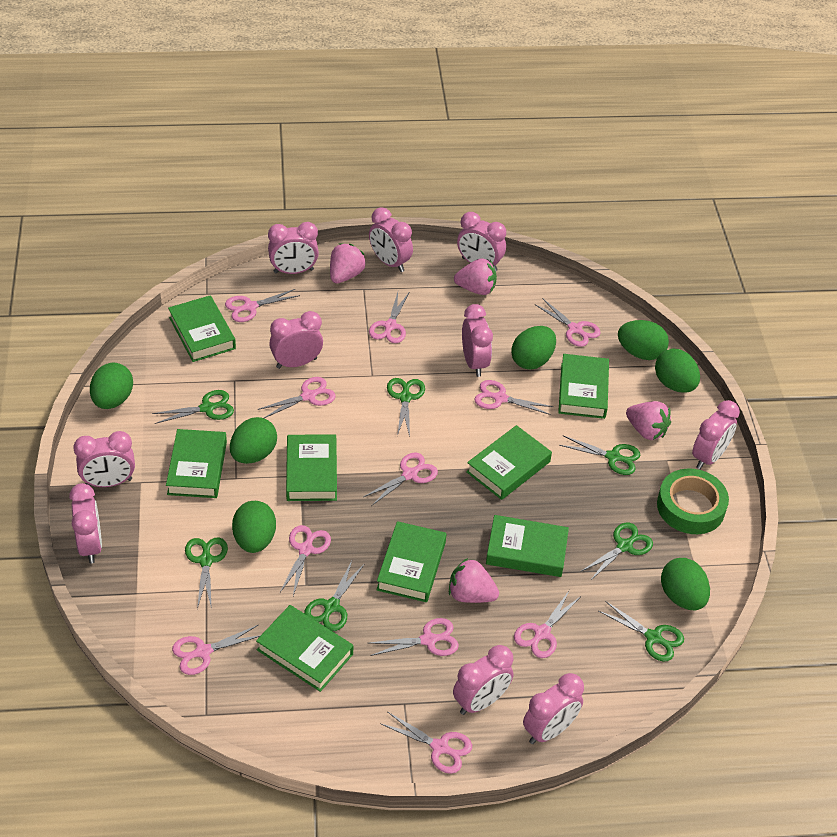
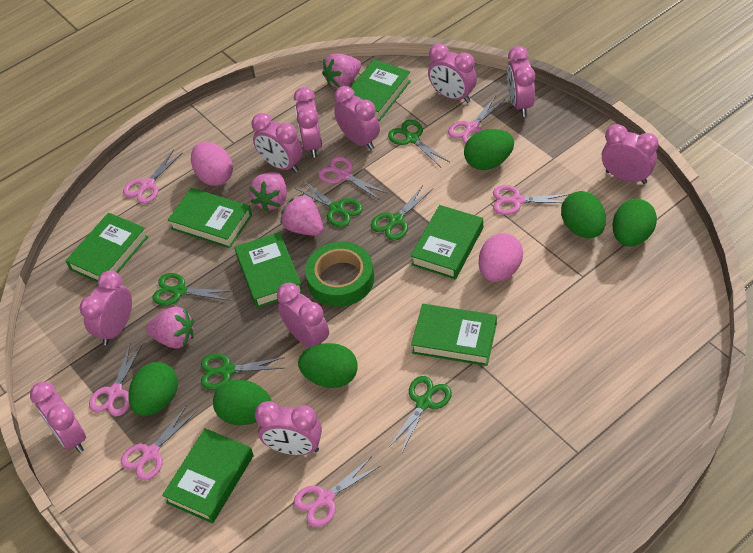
green book: [166,429,227,498] [168,295,236,362] [256,605,353,692] [286,434,337,501] [376,521,446,602] [466,425,552,500] [486,515,569,577] [558,354,609,419] = 8 -> [66,213,148,282] [162,428,254,524] [168,188,252,248] [234,232,303,308] [350,59,411,121] [411,205,483,280] [411,304,497,366] = 7
green egg: [90,362,133,409] [230,417,277,464] [232,501,276,553] [511,326,556,370] [618,320,669,360] [655,349,700,393] [661,558,710,610] = 7 -> [129,362,178,416] [213,380,271,425] [298,343,358,388] [464,129,514,170] [561,191,606,238] [613,199,657,246] = 6
green scissors: [152,390,234,424] [185,538,228,609] [304,561,364,631] [387,378,425,437] [559,436,640,475] [582,523,653,581] [599,601,684,662] = 7 -> [153,273,234,306] [201,353,285,390] [295,180,363,227] [371,184,433,241] [388,120,450,167] [389,376,452,454] = 6
pink egg: none = 0 -> [191,142,233,186] [479,233,523,282] = 2
pink scissors: [172,625,261,675] [225,289,300,322] [257,377,336,418] [280,525,331,596] [363,453,438,506] [369,292,409,343] [370,618,459,656] [380,712,472,774] [474,380,554,415] [514,591,581,658] [534,298,601,347] = 11 -> [89,343,142,416] [121,405,197,480] [123,150,183,204] [294,457,380,527] [318,156,388,200] [448,97,505,144] [493,185,570,215] = 7

